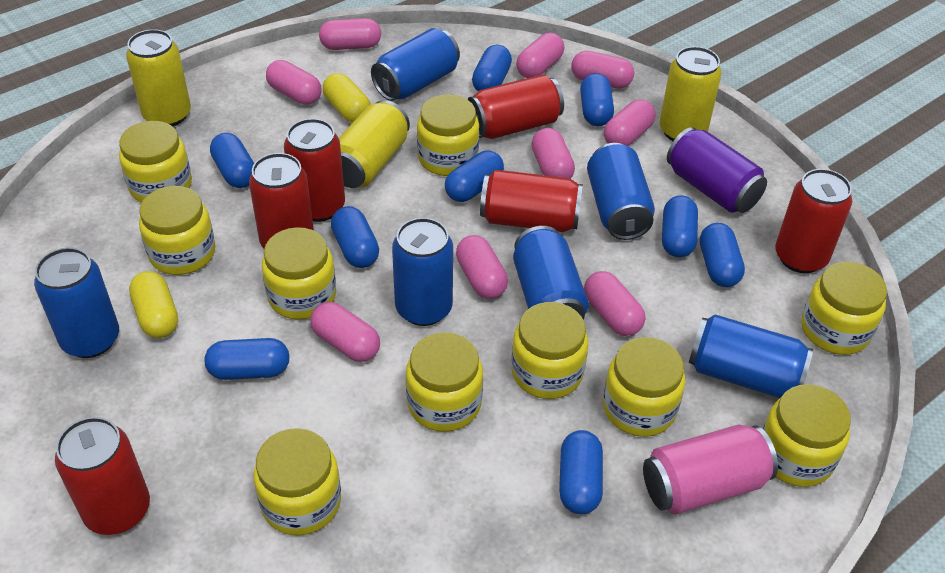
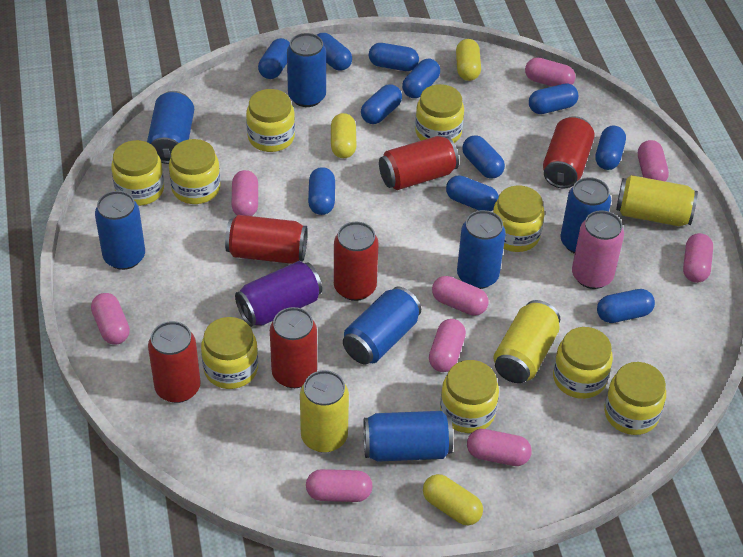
blue can: [34,247,119,358] [371,28,460,101] [392,218,453,326] [513,226,589,319] [587,143,655,240] [689,314,813,398] = 6 -> [95,191,145,270] [147,91,194,164] [287,33,326,107] [343,287,421,364] [363,411,453,462] [457,210,506,289] [560,177,611,254] = 7
blue capsule: [204,338,289,380] [210,133,254,188] [331,206,379,268] [445,151,504,202] [472,45,512,91] [559,430,603,514] [580,73,614,126] [662,196,698,257] [700,223,745,287] = 9 -> [258,38,290,79] [308,167,335,215] [317,33,352,71] [361,84,402,124] [369,43,419,71] [402,59,440,98] [446,175,499,211] [462,135,505,179] [529,83,578,114] [595,125,626,170] [597,289,655,323] = 11
yellow capsule: [129,271,178,338] [323,73,371,123] = 2 -> [331,113,357,158] [423,474,483,525] [456,39,481,81] = 3
yellow jar: [119,121,192,203] [139,186,215,275] [254,428,341,535] [262,227,336,320] [406,332,483,432] [417,94,479,176] [511,302,588,399] [603,337,685,437] [763,384,851,487] [801,261,887,355] = 10 -> [111,140,164,206] [169,139,221,204] [201,317,258,389] [246,89,295,152] [415,84,464,143] [440,360,499,433] [493,186,545,252] [553,327,613,399] [604,362,666,435] = 9

